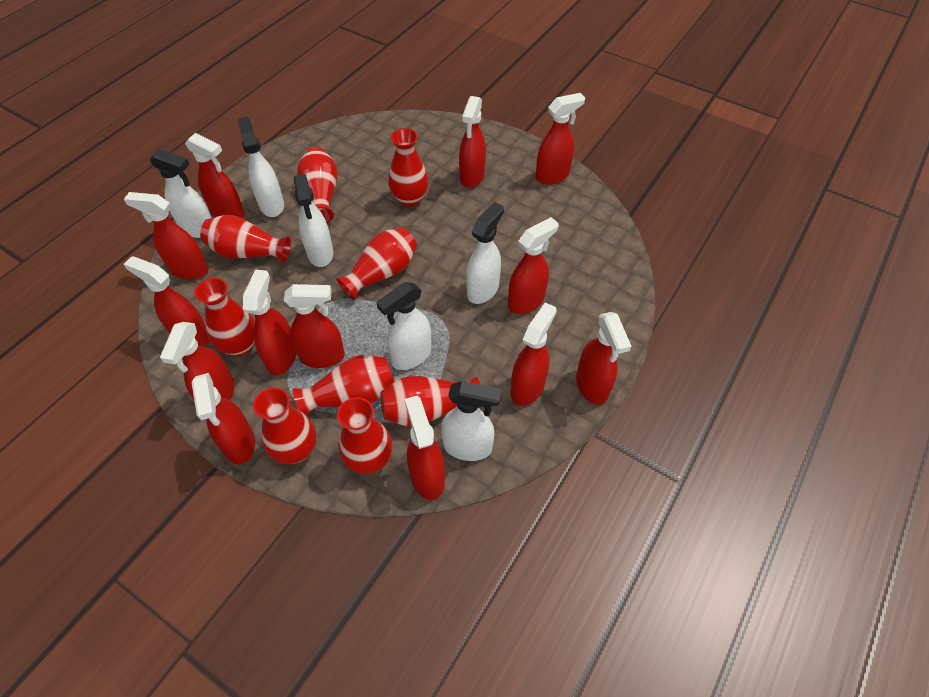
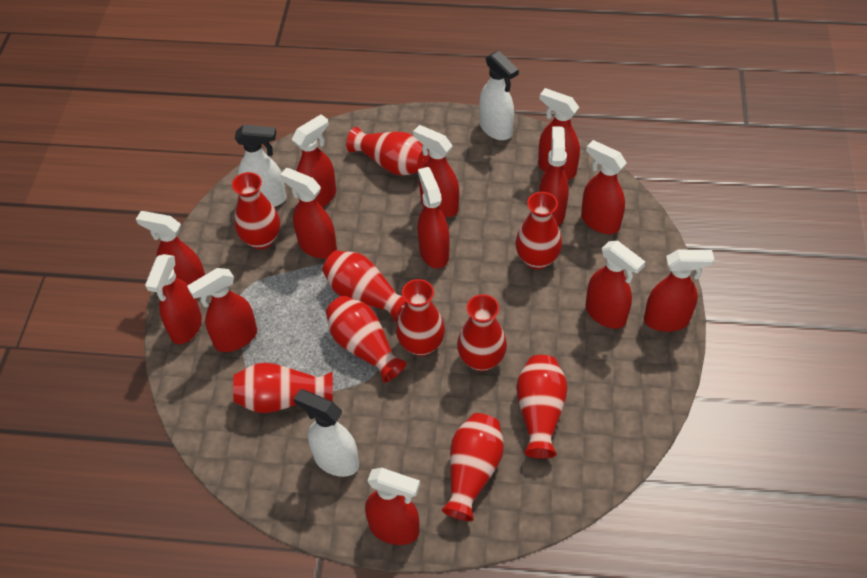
red vase: [194,278,255,356] [200,215,291,263] [253,387,317,464] [293,355,395,415] [297,147,338,223] [336,227,417,300] [337,397,393,474] [380,376,480,427] [388,128,429,207] = 9 -> [232,172,280,249] [233,362,333,413] [322,250,406,322] [326,296,407,383] [346,127,430,176] [396,279,445,356] [441,413,504,521] [457,294,507,371] [515,192,562,269] [516,355,568,459] = 10
white spray bottle: [150,149,211,238] [238,117,284,217] [294,174,334,267] [377,282,431,370] [441,381,501,461] [466,202,504,304] = 6 -> [235,125,286,207] [294,389,359,477] [479,51,519,140] = 3

